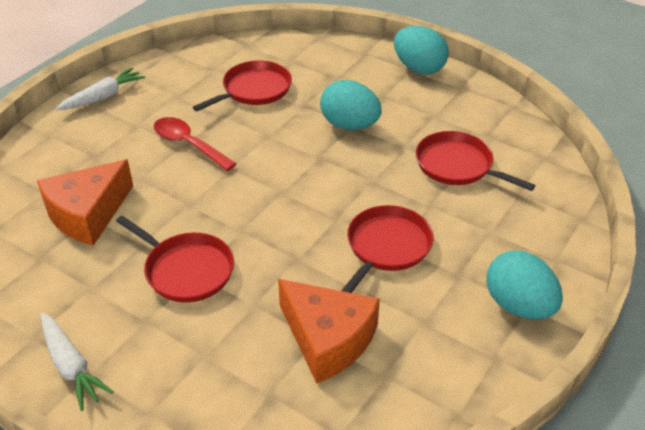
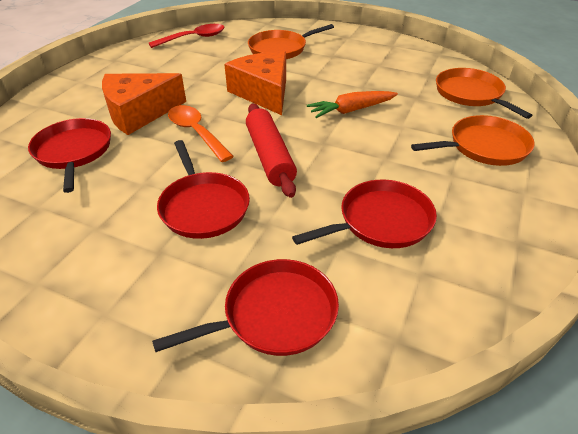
orange carrot: none = 0 -> [307,91,398,118] = 1
orange pan: none = 0 -> [248,24,334,59] [411,115,535,166] [436,68,533,119] = 3
orange spoon: none = 0 -> [168,105,234,162] = 1
red rolling pin: none = 0 -> [246,104,297,198] = 1
turquoise egg: [320,80,382,130] [394,26,449,74] [487,250,563,319] = 3 -> none = 0
white carrot: [41,313,113,411] [55,67,145,110] = 2 -> none = 0

